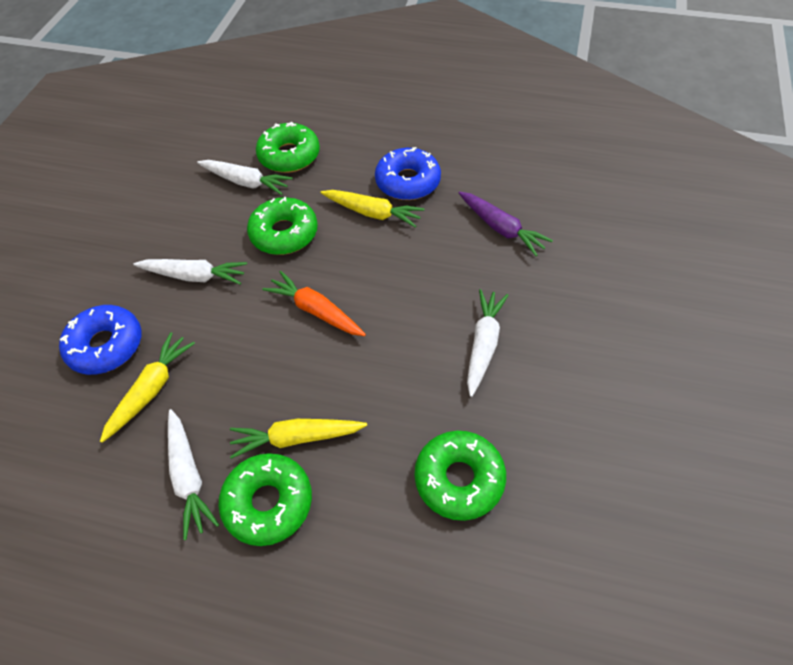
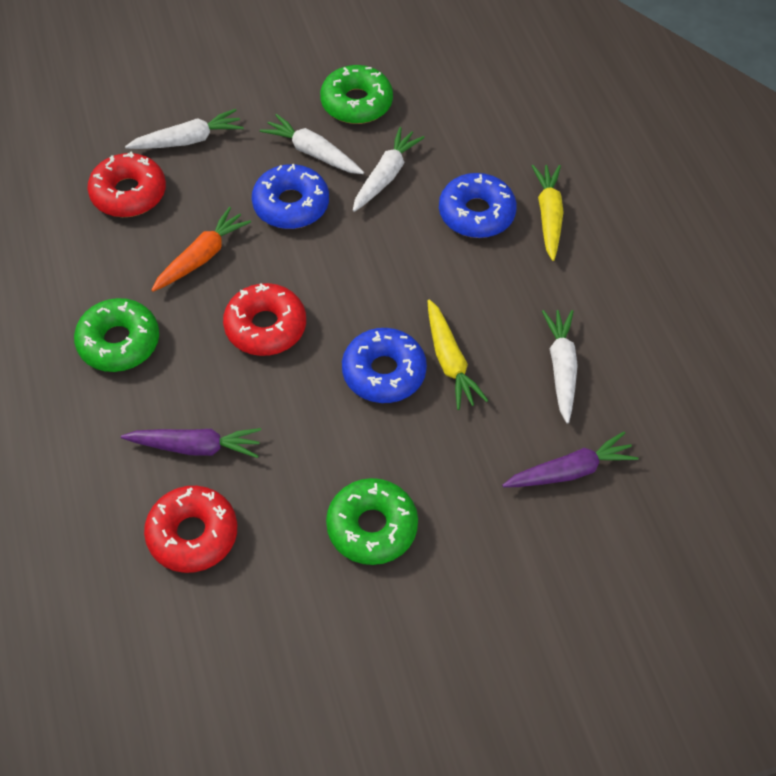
blue donut: [59,305,141,375] [375,147,441,200] = 2 -> [252,164,329,229] [342,328,427,403] [439,173,517,238] = 3
green donut: [218,453,312,546] [247,197,318,255] [256,122,320,173] [415,431,506,521] = 4 -> [74,298,159,372] [320,65,393,124] [326,478,418,565] = 3
purple carrot: [459,192,553,256] = 1 -> [121,428,261,458] [502,432,639,487] = 2
red donut: none = 0 -> [87,151,166,217] [144,486,237,573] [223,283,306,356] = 3
yellow carrot: [100,332,195,443] [230,419,367,459] [321,190,424,228] = 3 -> [427,299,489,410] [532,165,564,261] = 2

